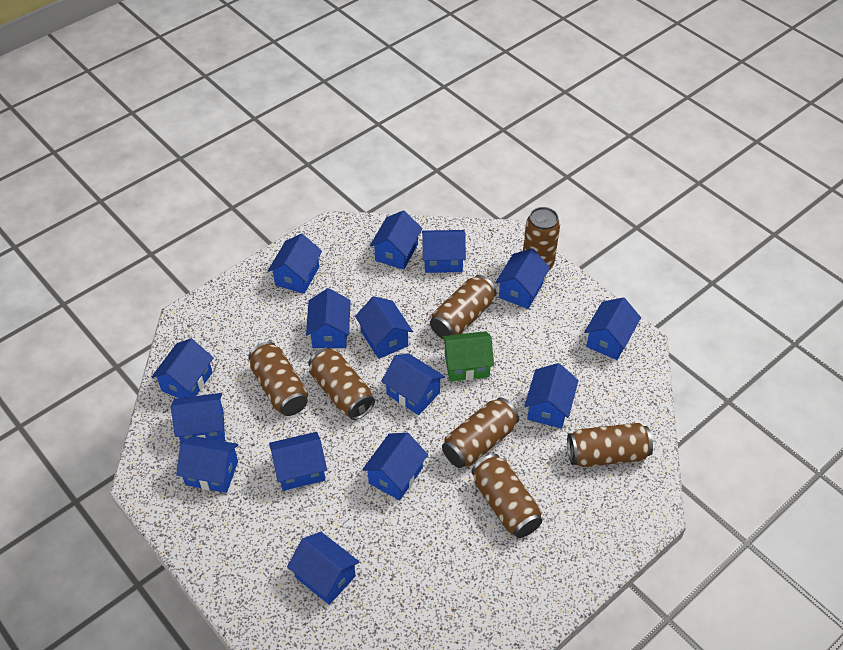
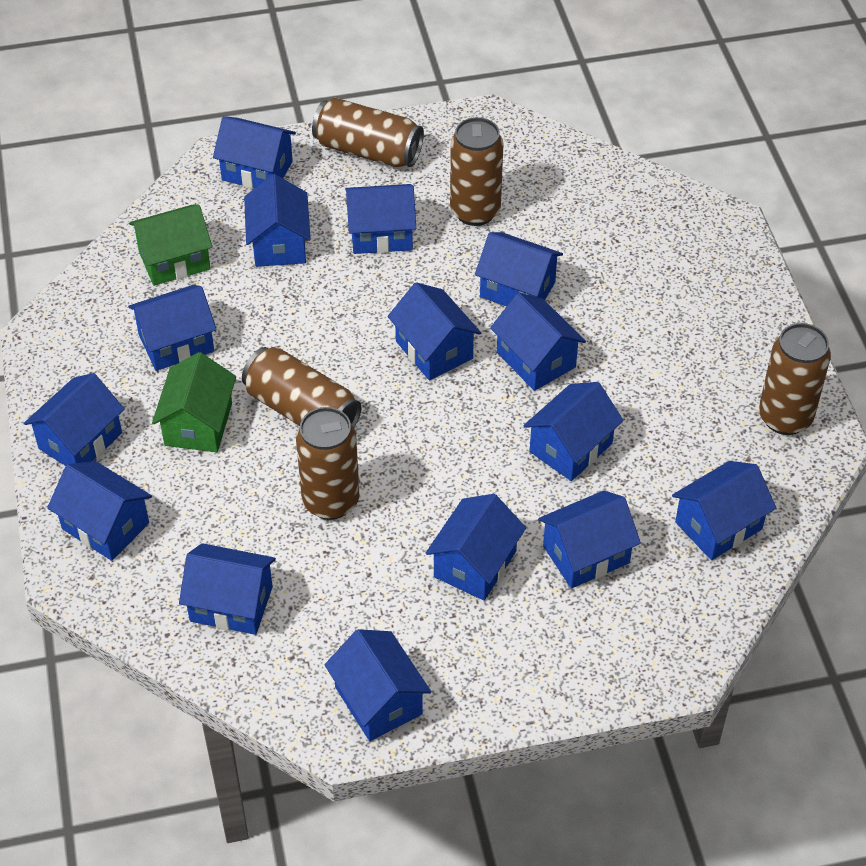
brown can: [248,342,308,416] [308,347,375,420] [430,275,496,339] [442,397,519,468] [471,454,542,538] [523,207,560,270] [567,423,653,467] = 7 -> [242,347,361,427] [296,407,359,520] [312,98,424,167] [450,117,504,226] [759,323,831,435] = 5
green house: [442,331,494,381] = 1 -> [129,205,212,286] [152,352,236,453] = 2

